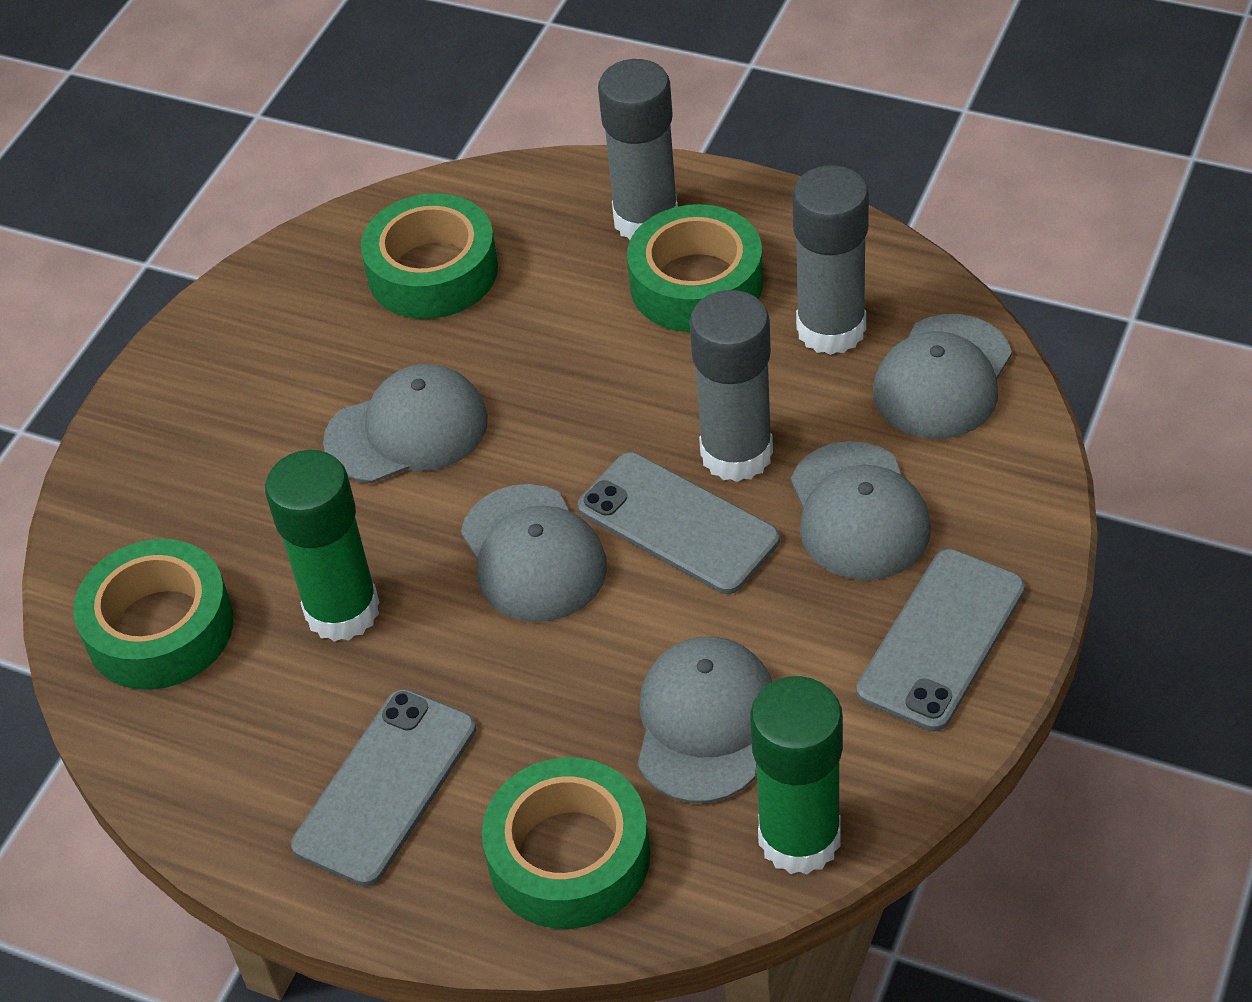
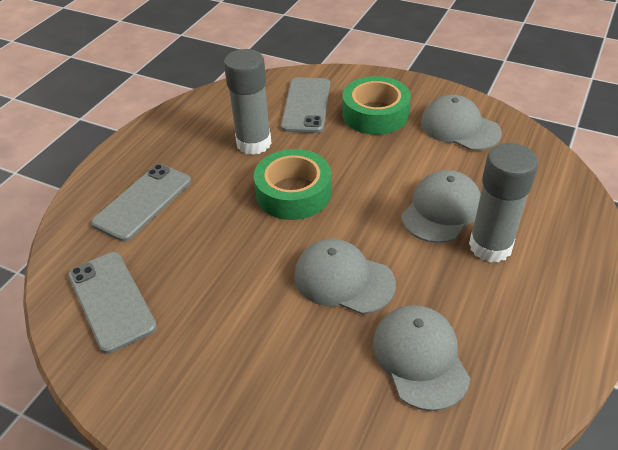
green glue stick: [265,450,379,642] [750,676,843,874] = 2 -> none = 0
green tape: [73,539,234,690] [361,193,498,319] [482,757,650,929] [627,204,763,332] = 4 -> [254,149,331,220] [342,76,411,135] = 2
grey cap: [323,364,488,483] [461,484,607,622] [637,637,772,803] [791,441,931,580] [873,314,1012,439] = 5 -> [294,239,396,314] [373,305,470,411] [401,170,481,243] [421,95,502,151] = 4
grey glue stick: [598,59,678,240] [689,290,773,482] [792,165,869,355] = 3 -> [224,49,272,155] [469,143,538,263] = 2

